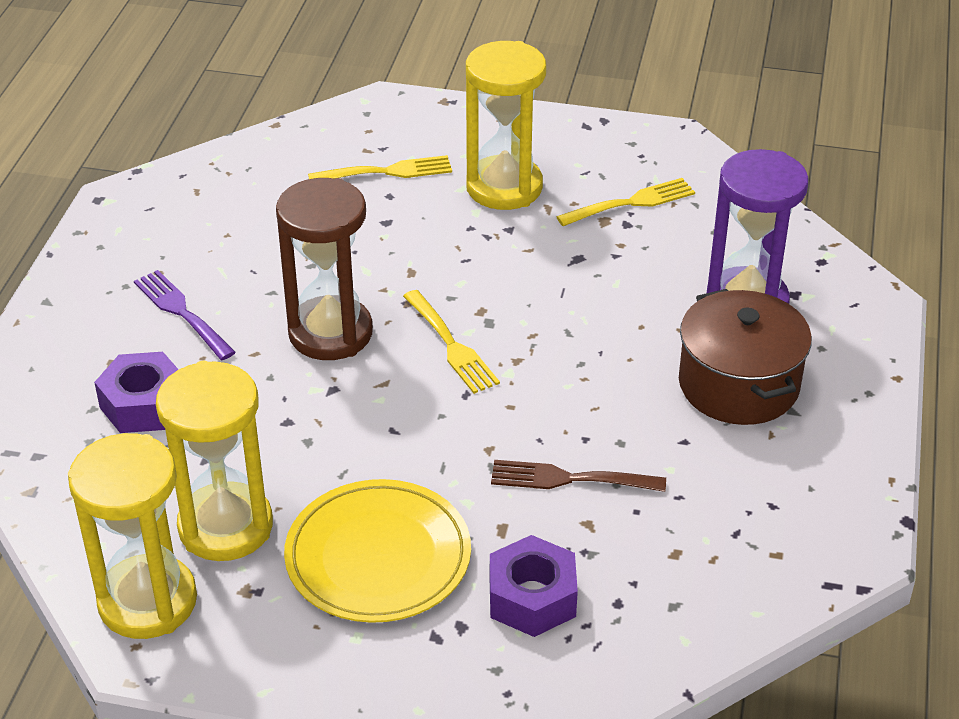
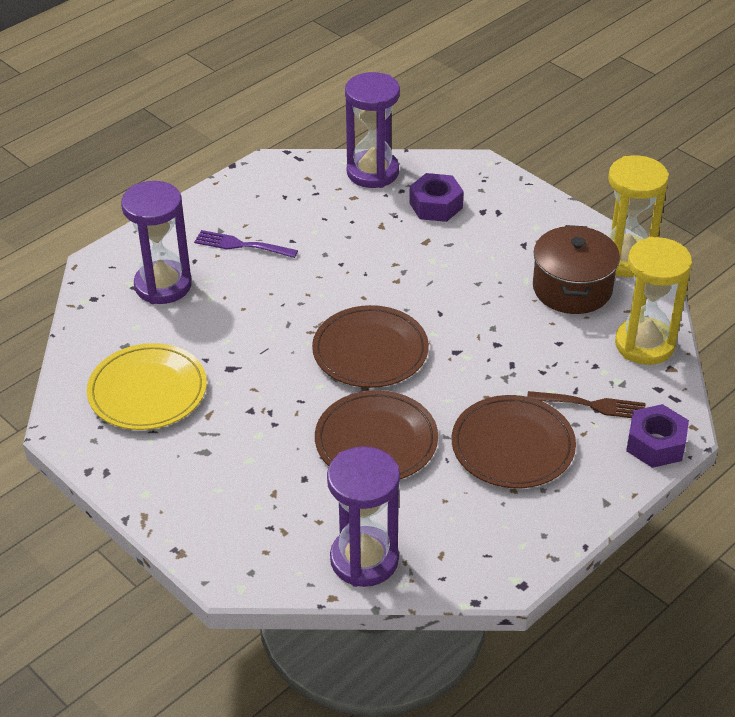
brown hourglass: [276,178,373,360] = 1 -> none = 0
brown plate: none = 0 -> [312,305,429,388] [315,390,438,479] [452,395,576,488] = 3
purple hourglass: [707,149,809,304] = 1 -> [121,181,192,304] [327,446,400,587] [345,72,400,188] = 3
yellow fork: [308,155,452,179] [403,290,500,394] [557,178,695,226] = 3 -> none = 0
yellow hourglass: [68,433,197,639] [156,361,273,561] [466,41,546,210] = 3 -> [608,155,669,277] [615,237,692,365] = 2

